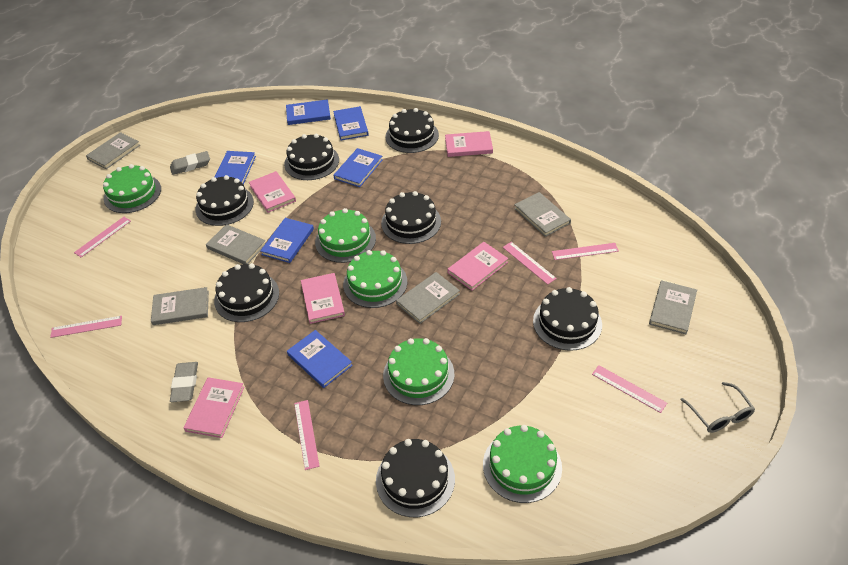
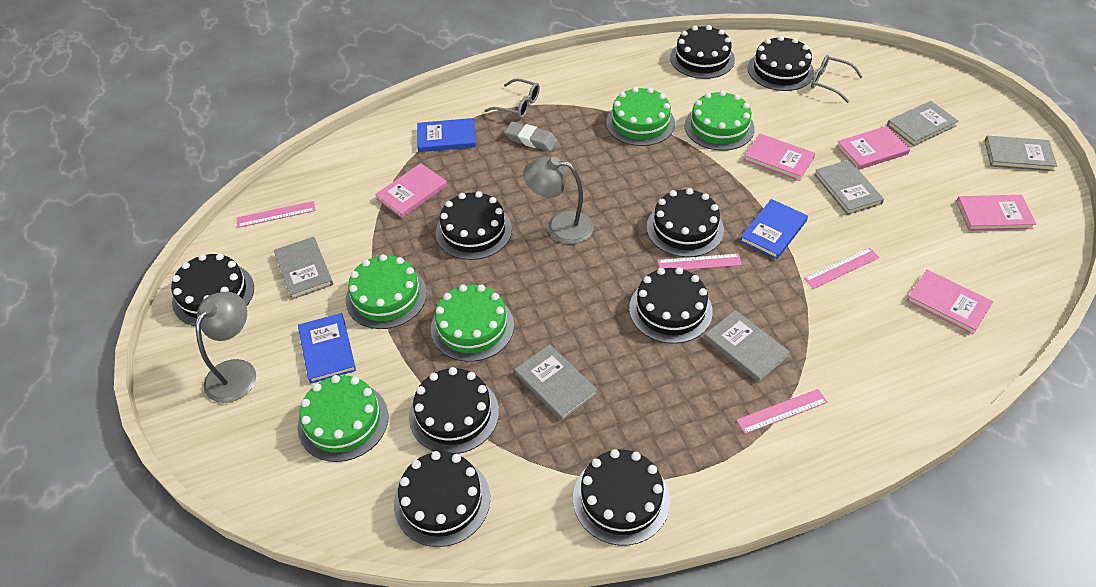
black cake: [196,175,254,226] [214,263,279,322] [284,134,339,180] [376,439,455,517] [381,191,441,244] [385,108,439,153] [533,287,602,351] = 7 -> [171,253,254,326] [394,451,490,547] [409,367,499,454] [436,191,512,260] [573,449,670,545] [629,267,713,344] [647,188,724,257] [670,25,735,79] [748,36,814,91] = 9
blue book: [215,151,256,185] [260,218,314,263] [286,99,331,125] [287,330,353,388] [333,106,369,140] [333,148,383,187] = 6 -> [298,313,356,384] [417,118,476,152] [740,199,808,259] = 3
grey eraser: [170,151,210,175] [170,362,198,402] = 2 -> [504,121,558,151] = 1
grey glasses: [680,382,755,433] = 1 -> [484,78,540,118] [811,55,863,103] = 2
grey lamp: none = 0 -> [196,292,256,403] [523,157,594,244] = 2
pink ruler: [50,316,122,338] [74,217,131,257] [294,400,320,470] [503,242,557,285] [552,243,619,260] [592,365,667,413] = 6 -> [236,201,316,228] [658,254,742,270] [736,389,827,434] [804,248,880,289] = 4

